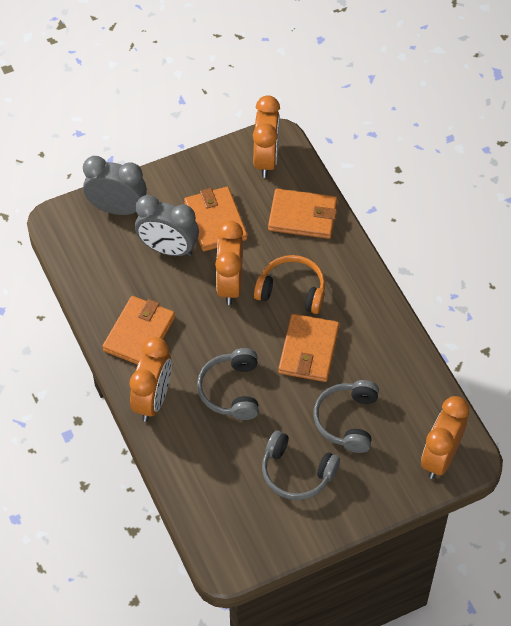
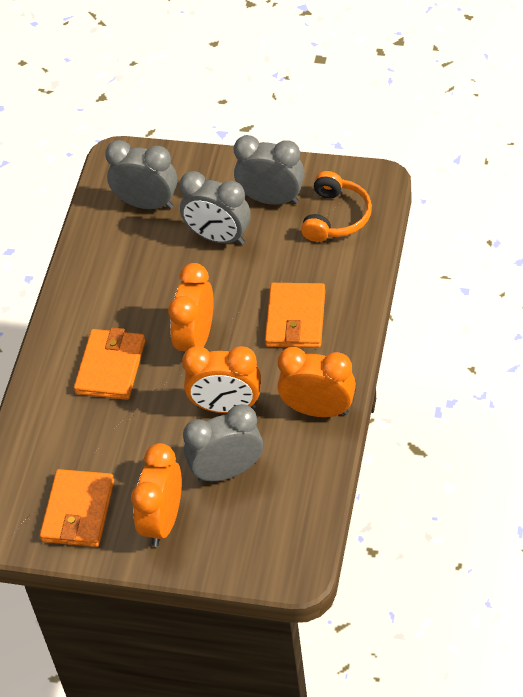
grey clock: [83,156,147,215] [135,195,199,257] = 2 -> [105,140,177,209] [179,171,251,245] [183,404,263,483] [234,135,305,205] = 4
grey headphones: [197,348,259,420] [262,430,340,500] [313,380,379,453] = 3 -> none = 0
orange wallet: [102,296,175,365] [184,187,247,251] [268,189,337,239] [278,314,339,382] = 4 -> [40,469,114,547] [74,327,145,400] [265,283,325,348] = 3

